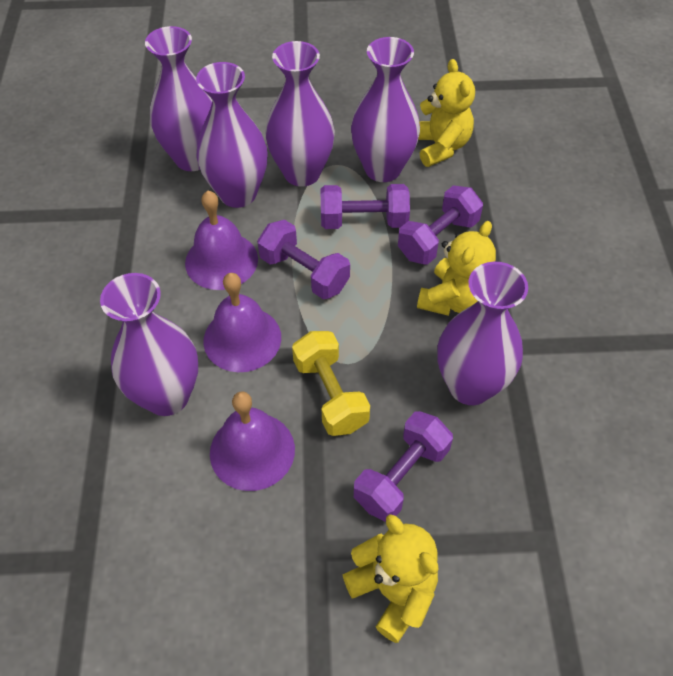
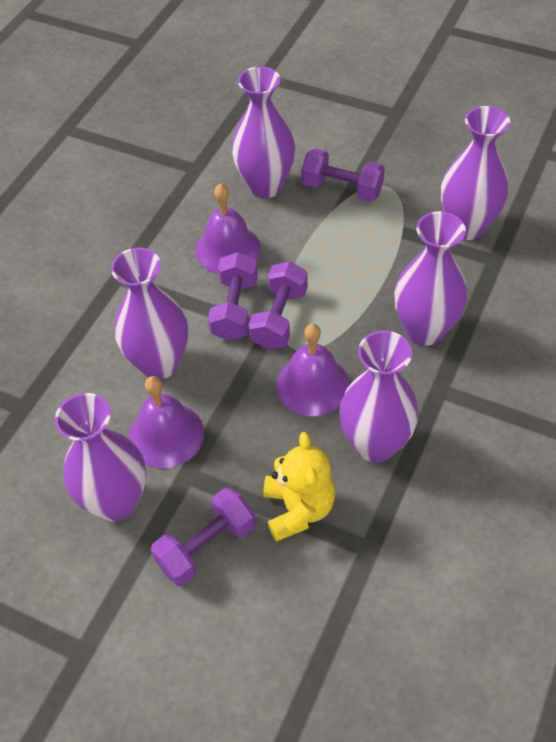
yellow dumbbell: [292,331,370,436] = 1 -> none = 0
yellow teddy bear: [342,514,438,643] [417,221,496,316] [418,59,475,167] = 3 -> [263,432,335,542] = 1

